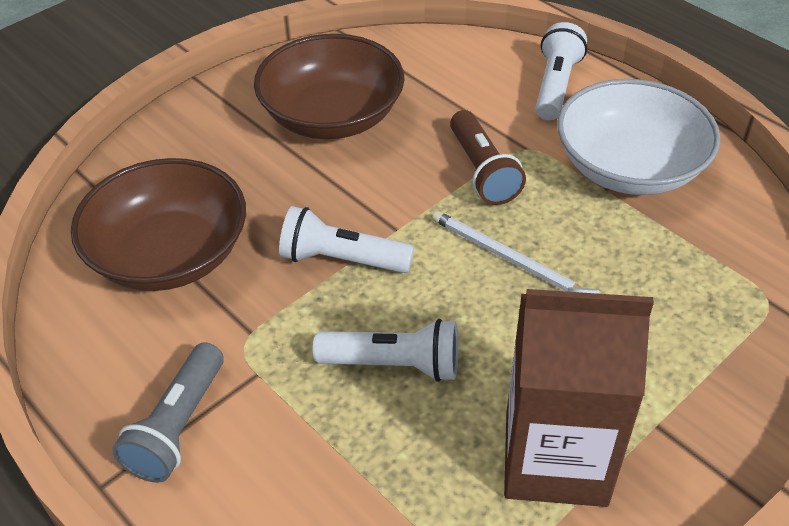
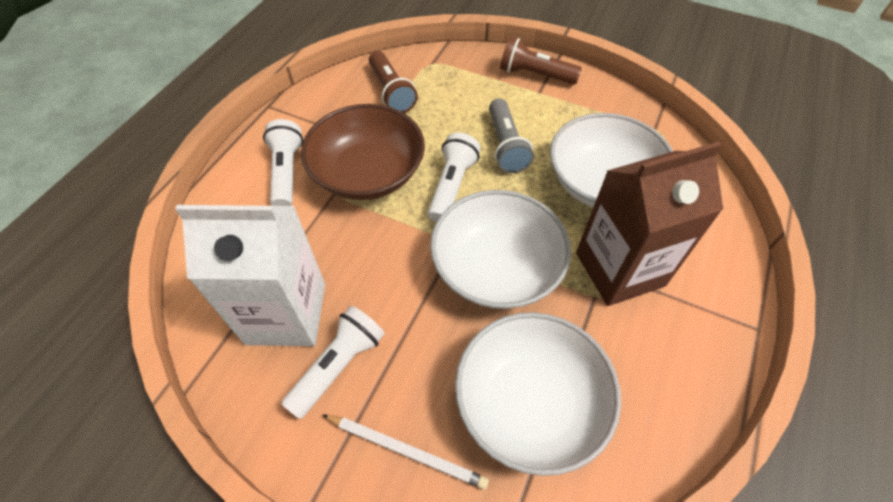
brown bowl: [71,158,246,291] [254,34,405,139] = 2 -> [301,104,425,200] = 1
brown flashlight: [450,110,526,205] = 1 -> [369,51,418,113] [500,37,582,85] = 2
white bowl: [557,79,721,195] = 1 -> [430,190,571,309] [455,312,621,476] [550,113,673,207] = 3
white carton: none = 0 -> [175,205,325,346] = 1

